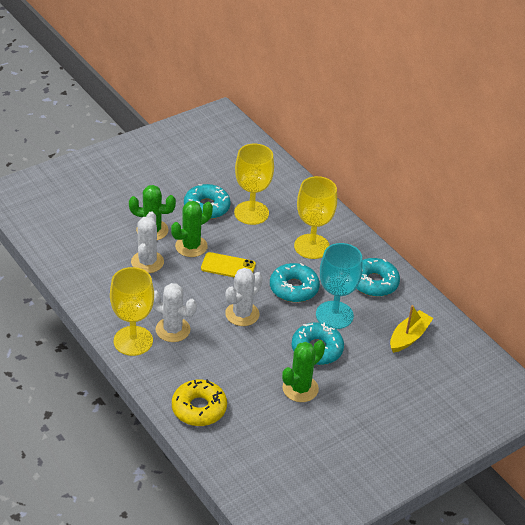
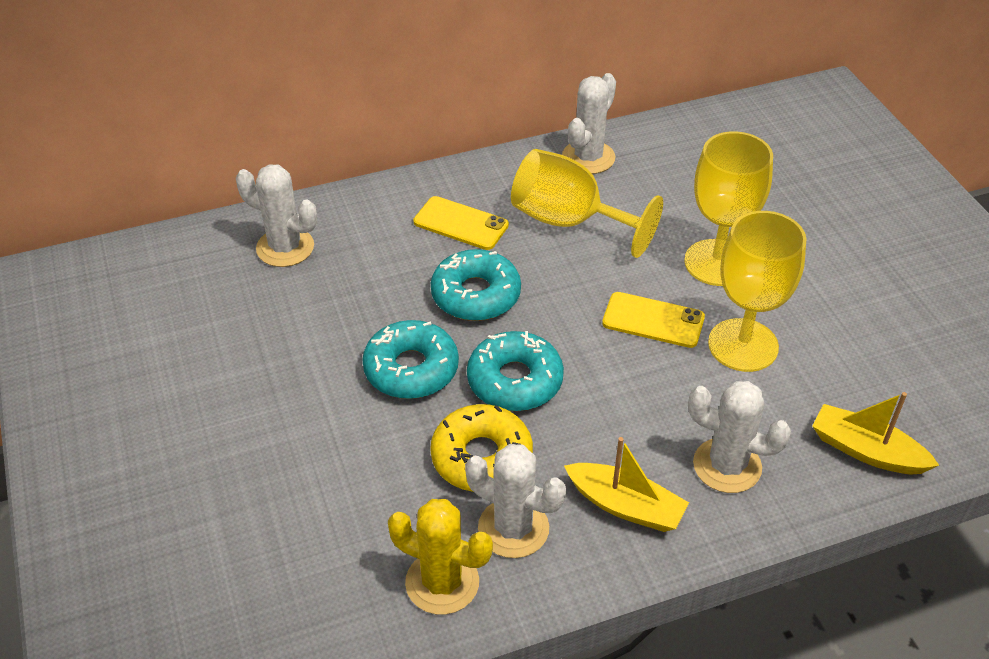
green cactus: [129,185,176,240] [171,201,213,257] [282,340,325,402] = 3 -> none = 0
turquoise donut: [184,184,231,219] [270,263,320,302] [292,322,344,365] [356,258,400,297] = 4 -> [362,320,459,399] [431,249,521,321] [467,331,564,411] = 3
turquoise goblet: [316,243,363,329] = 1 -> none = 0
white cactus: [131,212,164,273] [152,283,197,342] [225,268,263,326] = 3 -> [236,164,317,267] [465,444,566,558] [562,73,616,174] [688,381,791,493] = 4
yellow boat: [390,305,433,353] = 1 -> [564,437,689,532] [812,392,939,474] = 2
yellow cactus: none = 0 -> [388,499,493,615] = 1
yellow phone: [201,252,256,278] = 1 -> [413,196,509,250] [602,292,705,348] = 2

